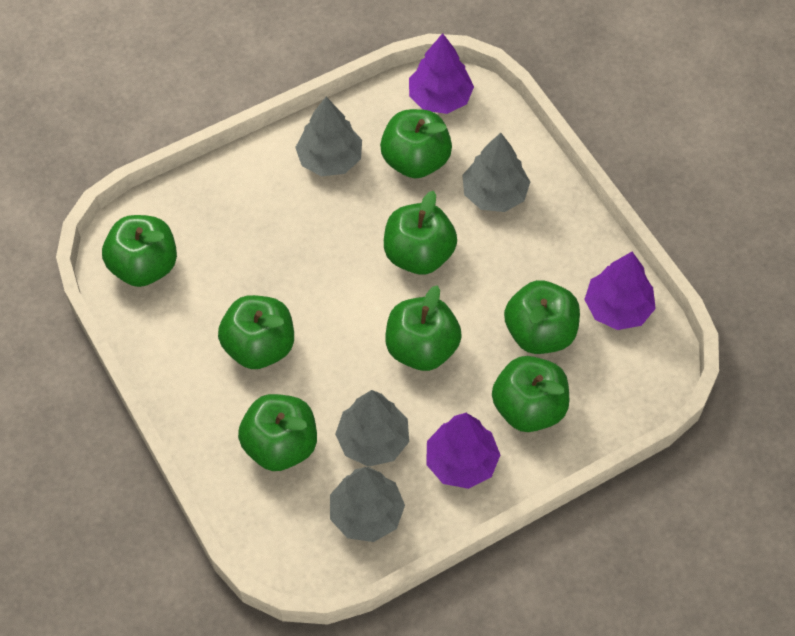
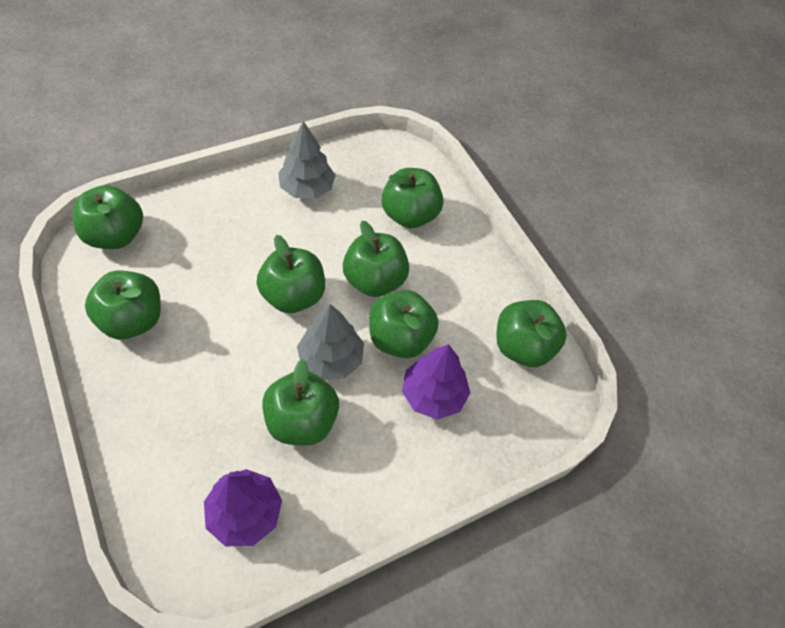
grey tree: [295,97,362,177] [330,467,405,542] [335,390,409,467] [462,133,530,212] = 4 -> [278,121,336,199] [297,304,364,380] = 2
purple tree: [409,33,474,114] [426,413,500,489] [584,252,656,330] = 3 -> [204,469,282,546] [402,344,470,420] = 2

